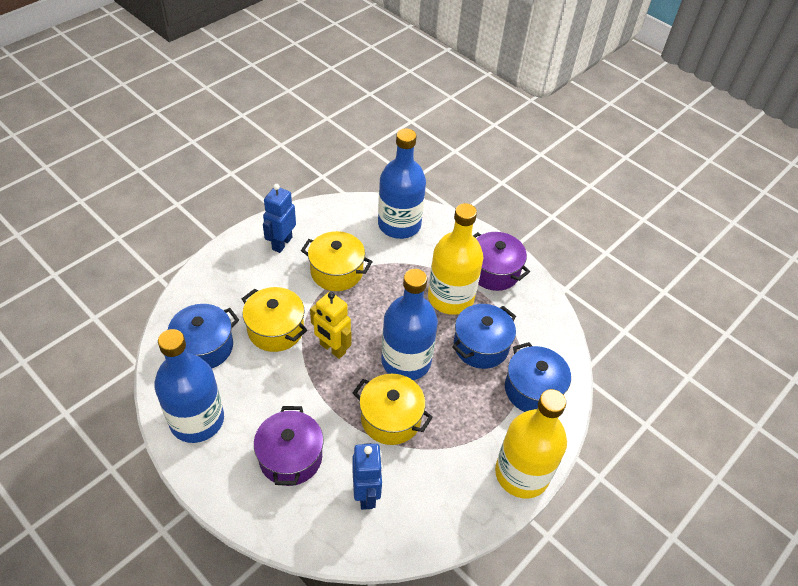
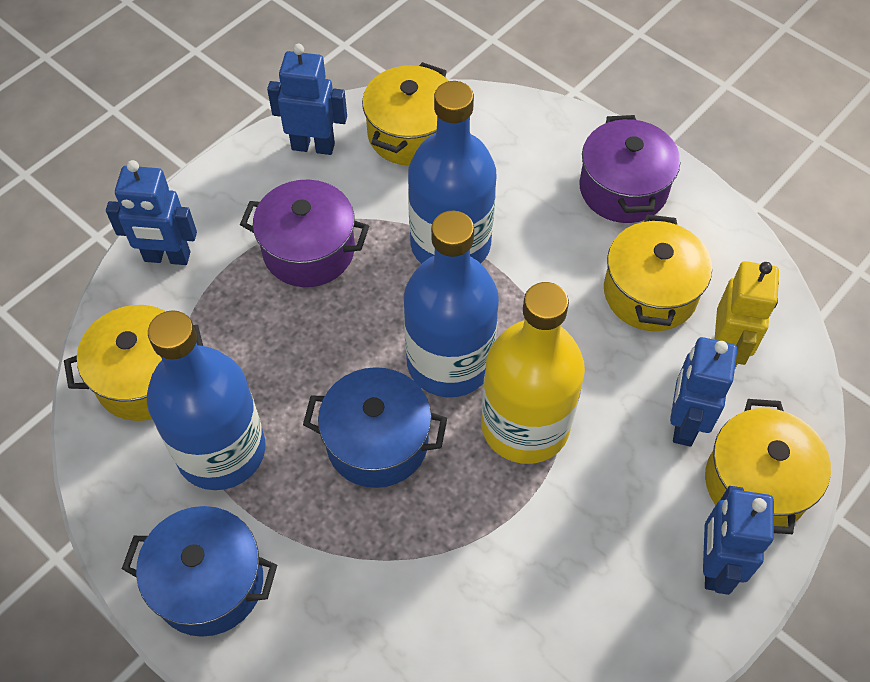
blue pot: [168,304,239,368] [452,304,516,369] [505,342,571,412] = 3 -> [122,506,277,637] [303,367,447,488] = 2
blue robot: [263,184,296,253] [352,443,383,510] = 2 -> [106,160,197,265] [267,44,347,155] [670,337,737,446] [703,486,774,595] = 4
yellow bottle: [428,203,483,315] [495,389,567,499] = 2 -> [481,282,585,464] = 1
yellow pot: [242,287,307,352] [301,231,373,291] [353,374,433,445] = 3 -> [64,305,203,421] [362,62,448,166] [604,214,712,331] [705,399,831,534] = 4

